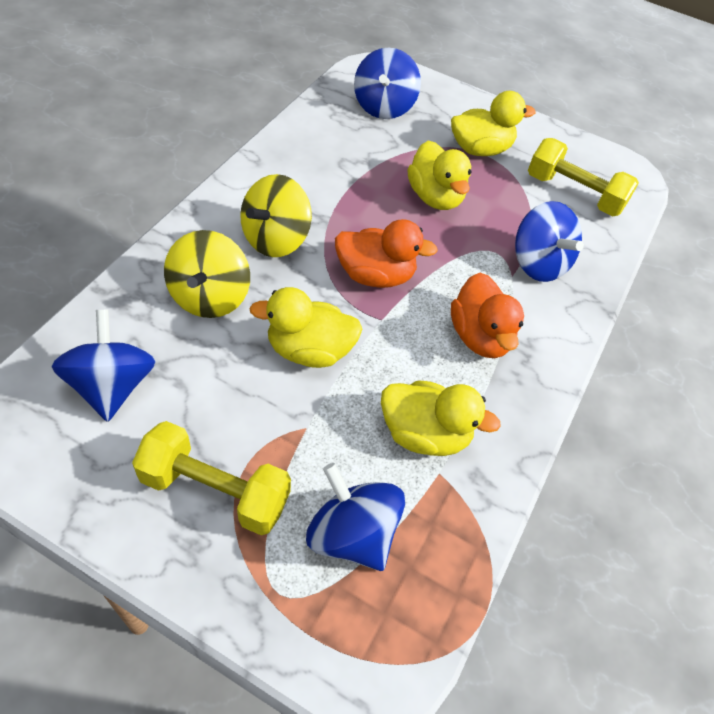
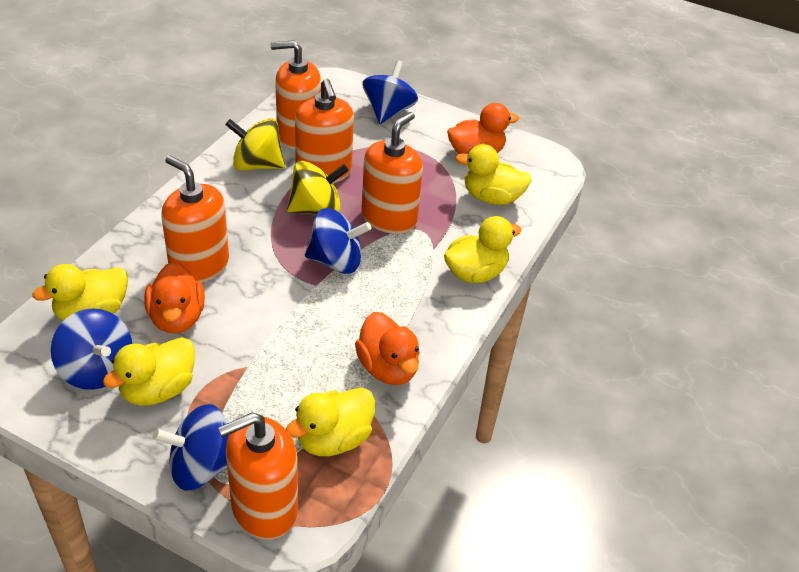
orange duck: [335,219,438,288] [451,273,524,358] = 2 -> [144,261,205,334] [355,312,420,385] [447,103,519,154] = 3
orange soap dispenser: none = 0 -> [161,156,229,283] [218,412,298,540] [271,40,321,149] [295,78,354,183] [361,112,423,234] = 5
yellow duck: [249,287,363,368] [381,380,501,456] [408,141,472,210] [451,91,535,156] = 4 -> [32,264,128,321] [103,337,195,406] [286,388,375,456] [444,216,522,283] [455,144,532,205] = 5
yellow dumbbell: [132,421,291,535] [528,138,639,216] = 2 -> none = 0

